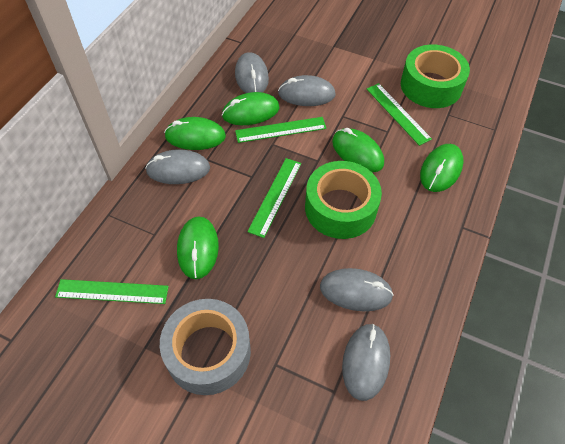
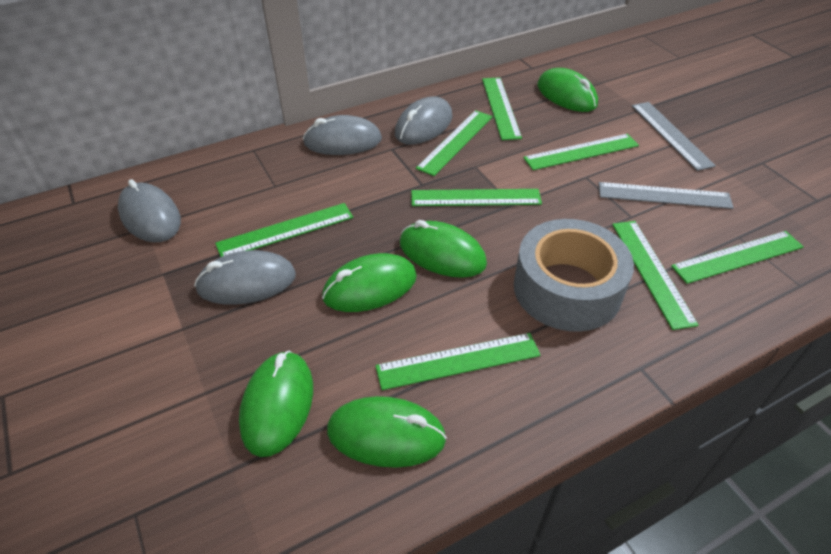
green ruler: [55,279,169,304] [235,117,327,143] [247,158,301,238] [367,83,432,146] = 4 -> [215,203,353,257] [375,333,541,390] [411,189,542,206] [416,110,493,176] [482,77,522,140] [523,134,639,170] [612,221,699,330] [671,231,804,284] = 8
green tape: [305,161,382,239] [401,45,470,108] = 2 -> none = 0
grey mouse: [145,149,210,184] [235,52,269,93] [278,75,336,106] [320,268,394,311] [342,324,390,401] = 5 -> [118,179,181,242] [194,250,296,305] [303,115,382,155] [395,96,452,144] = 4
grey ruler: none = 0 -> [599,182,734,209] [632,102,716,171] = 2

